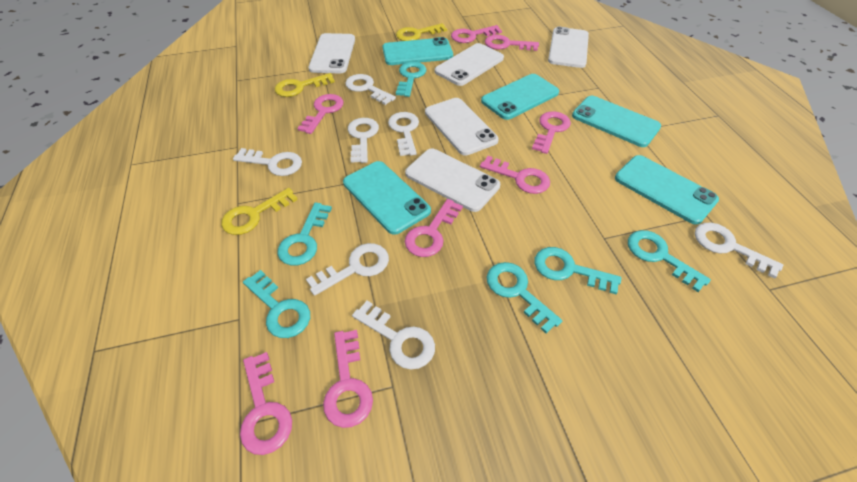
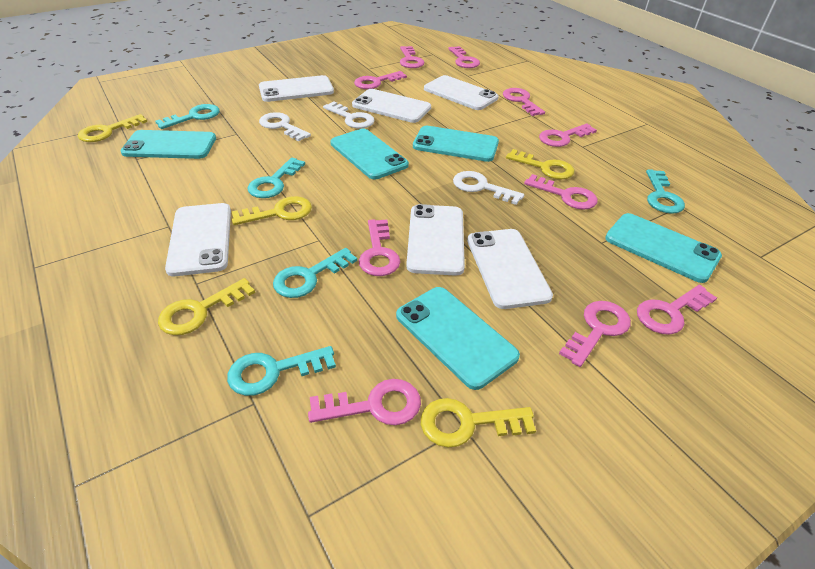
pink key: [240,352,292,455] [297,94,343,134] [323,330,373,428] [405,199,463,257] [451,25,502,43] [480,156,550,194] [485,35,539,51] [532,111,571,154] = 8 -> [308,379,421,425] [354,71,407,89] [359,219,400,276] [400,46,424,68] [448,46,480,68] [503,88,545,116] [524,174,598,210] [539,123,597,147] [559,301,631,367] [637,285,717,335] = 10
turquoise key: [243,270,310,338] [277,202,332,266] [396,62,427,97] [487,262,562,333] [534,247,621,294] [628,230,711,292] = 6 -> [155,104,220,129] [227,346,336,396] [247,157,305,198] [273,248,357,298] [646,169,685,214] = 5
white key: [233,148,302,176] [306,243,389,296] [345,74,396,105] [348,118,379,163] [352,301,435,369] [388,112,419,156] [695,222,783,279] = 7 -> [259,112,311,141] [323,102,375,128] [453,171,524,205] = 3
white phone: [308,33,355,73] [405,148,500,212] [425,98,499,156] [435,43,504,86] [548,27,589,68] = 5 -> [165,203,231,276] [259,75,334,102] [352,89,431,123] [406,204,465,276] [424,75,498,110] [467,229,553,309] = 6
yellow key: [221,188,298,235] [275,73,335,97] [396,23,447,41] = 3 -> [78,114,147,142] [158,278,255,335] [232,196,312,225] [421,398,536,448] [506,149,575,179] = 5

